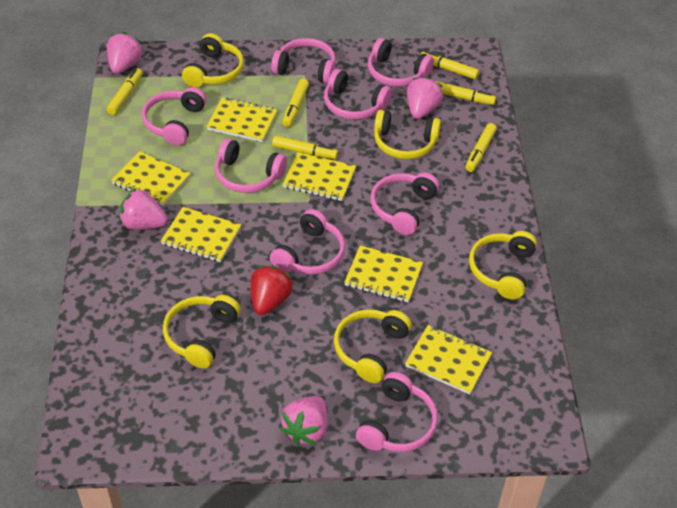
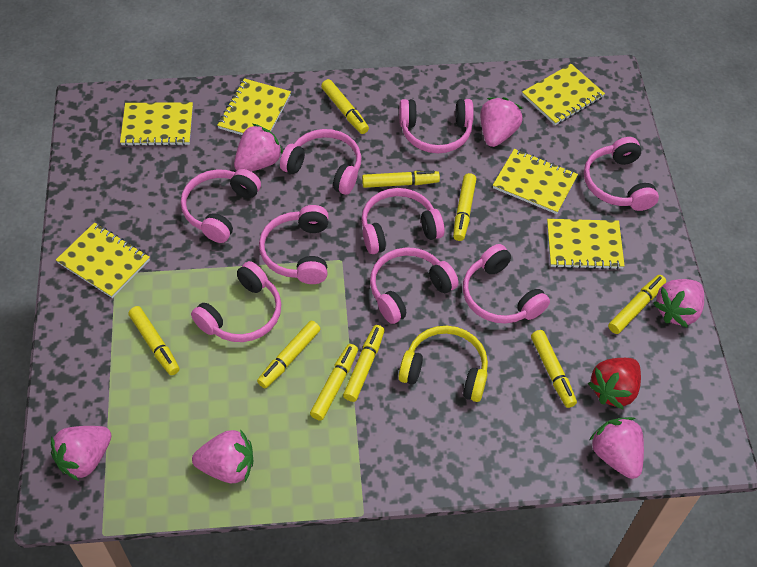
pink headphones: [142,87,206,146] [215,138,287,193] [270,209,345,275] [271,38,336,84] [324,69,392,120] [356,372,438,452] [368,38,434,87] [371,173,439,235] = 8 -> [181,169,261,243] [191,261,281,342] [259,205,329,284] [280,129,361,195] [361,188,445,254] [370,247,458,324] [399,99,474,153] [463,244,550,324] [584,137,659,211] = 9
pink strawberry: [107,32,143,74] [119,188,168,230] [280,396,327,445] [407,77,443,119] = 4 -> [51,426,112,481] [192,429,253,483] [234,124,283,171] [480,97,523,147] [590,417,644,479] [653,279,704,327] = 6
yellow headphones: [163,295,241,369] [182,33,244,88] [334,309,412,383] [374,110,441,159] [469,231,537,299] = 5 -> [398,326,488,402] = 1
yellow marker: [107,68,143,115] [272,136,338,159] [282,79,309,127] [421,51,479,79] [435,81,496,105] [465,123,497,172] = 6 -> [128,306,180,375] [257,321,320,388] [310,344,358,421] [321,79,369,134] [343,325,385,402] [362,171,440,188] [453,173,476,241] [531,330,577,408] [608,275,666,334] = 9

